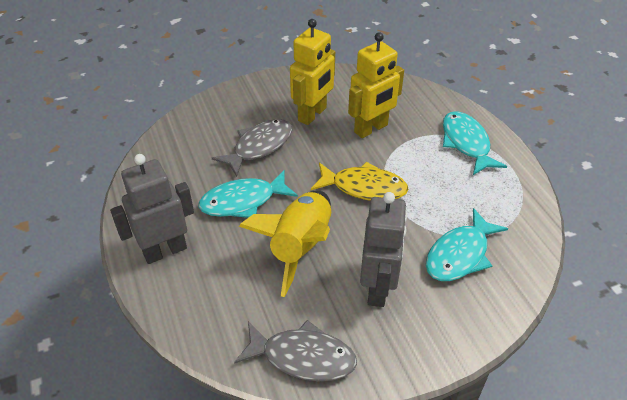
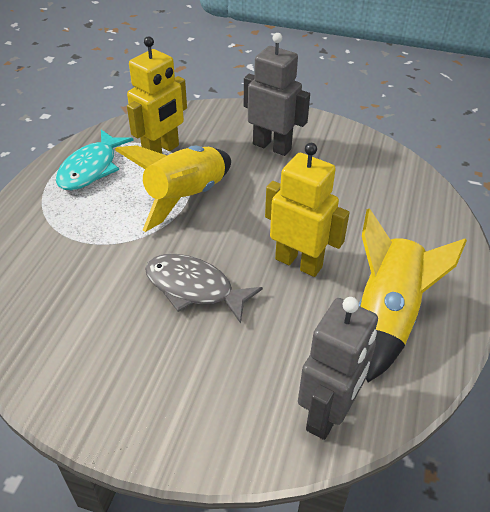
grey fish: [212,119,292,177] [234,320,357,381] = 2 -> [145,254,263,324] = 1
turquoise fish: [199,170,298,218] [426,208,508,281] [443,112,507,175] = 3 -> [56,130,134,190] = 1
yellow fish: [311,162,409,200] = 1 -> none = 0
yellow rocket: [239,191,331,297] = 1 -> [115,145,231,232] [359,208,467,382] = 2

